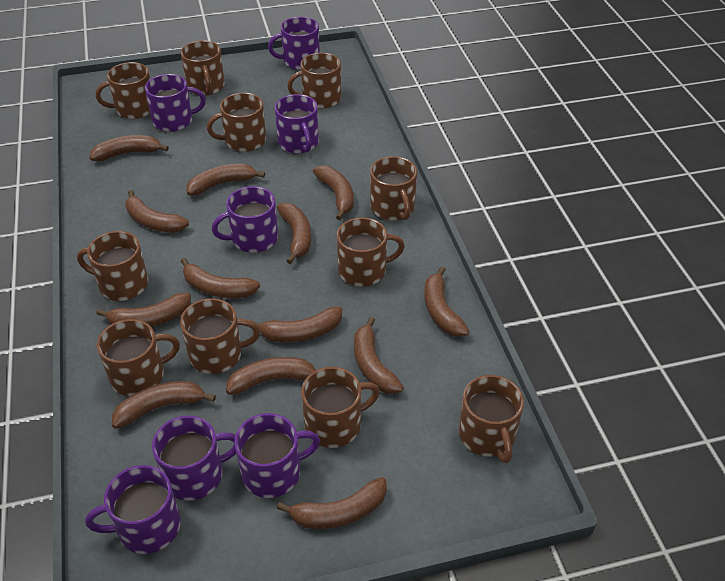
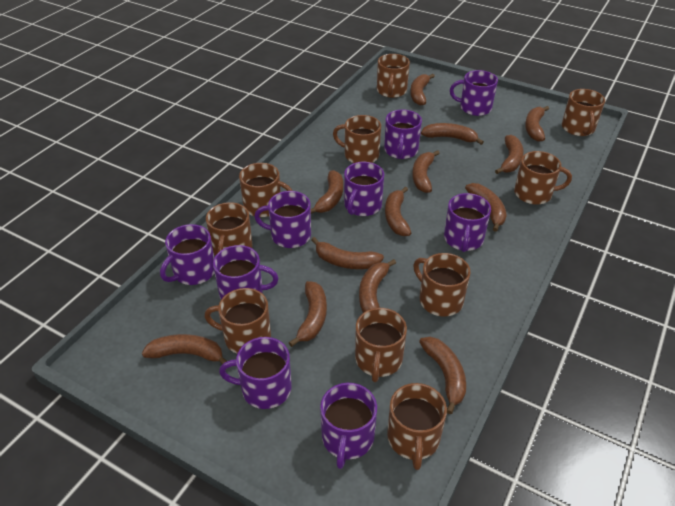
brown mug: [77,231,148,301] [96,62,150,119] [97,319,180,396] [180,298,260,374] [181,40,225,95] [207,93,266,152] [287,53,341,109] [301,367,380,448] [337,217,405,286] [370,156,417,220] [459,375,524,463] = 11 -> [204,288,271,354] [206,202,253,256] [239,163,293,217] [333,115,381,163] [355,308,407,382] [377,54,410,98] [387,383,447,470] [413,253,471,317] [514,151,572,205] [562,89,605,136] = 10
purple mug: [85,465,181,554] [145,74,206,132] [152,416,236,501] [212,186,278,253] [234,413,320,498] [268,17,320,70] [275,94,319,154] = 7 -> [160,224,214,285] [213,245,278,299] [219,337,292,409] [254,191,311,248] [320,383,377,469] [344,162,384,216] [384,110,422,159] [444,193,491,252] [450,70,498,116] = 9

